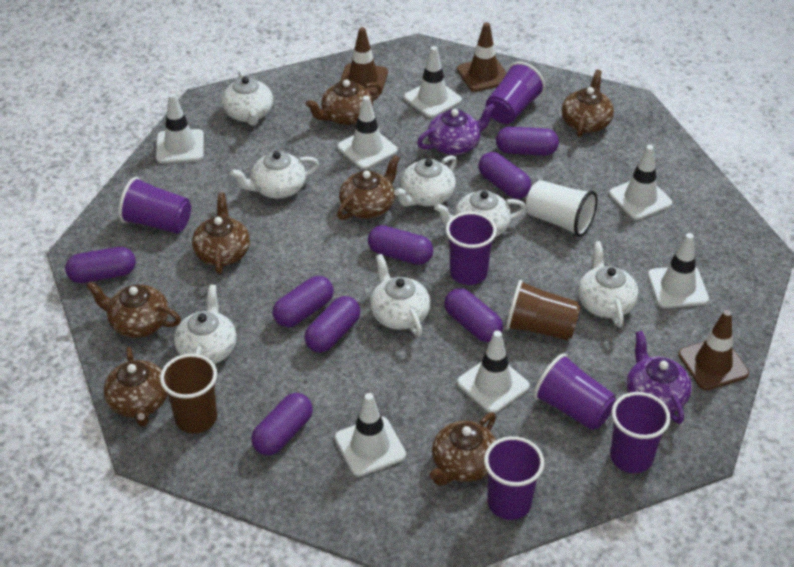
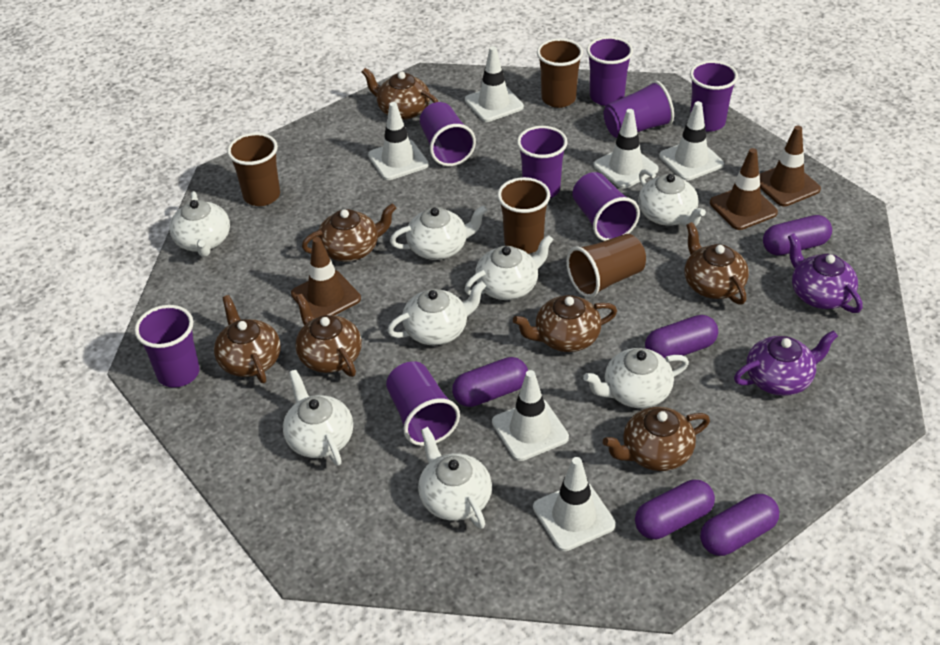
brown cup: [160,354,217,434] [506,280,581,340] = 2 -> [227,133,280,206] [497,177,550,254] [537,38,583,108] [566,234,646,298] = 4
purple capsule: [65,247,136,283] [251,393,313,455] [273,276,334,327] [304,296,360,352] [368,225,433,265] [444,288,503,342] [478,152,531,199] [496,127,559,156] = 8 -> [452,357,528,407] [635,479,715,539] [645,315,718,359] [700,494,779,556] [763,215,832,256] = 5
purple cup: [118,177,191,234] [446,212,497,285] [484,436,544,520] [486,62,545,124] [533,353,616,430] [610,392,671,473] = 6 -> [135,305,200,388] [386,361,460,446] [420,102,476,166] [517,126,568,198] [572,172,640,241] [587,36,633,106] [604,80,674,138] [690,61,738,132] = 8
white cup: [526,180,598,237] = 1 -> none = 0
white teapot: [174,285,237,364] [222,71,273,126] [230,151,319,199] [370,254,431,336] [394,155,457,206] [434,190,526,237] [578,241,639,327] = 7 -> [169,191,230,257] [283,369,353,466] [387,281,486,345] [390,205,487,260] [418,427,492,529] [464,235,554,300] [583,348,689,408] [638,169,706,227] = 8
white traffic cone: [156,93,204,163] [335,393,406,477] [337,96,398,169] [404,46,462,118] [457,330,530,413] [609,145,672,220] [648,233,709,308] = 7 -> [368,102,429,180] [465,46,524,122] [492,370,569,461] [533,457,616,551] [593,109,659,189] [659,101,724,181] = 6

